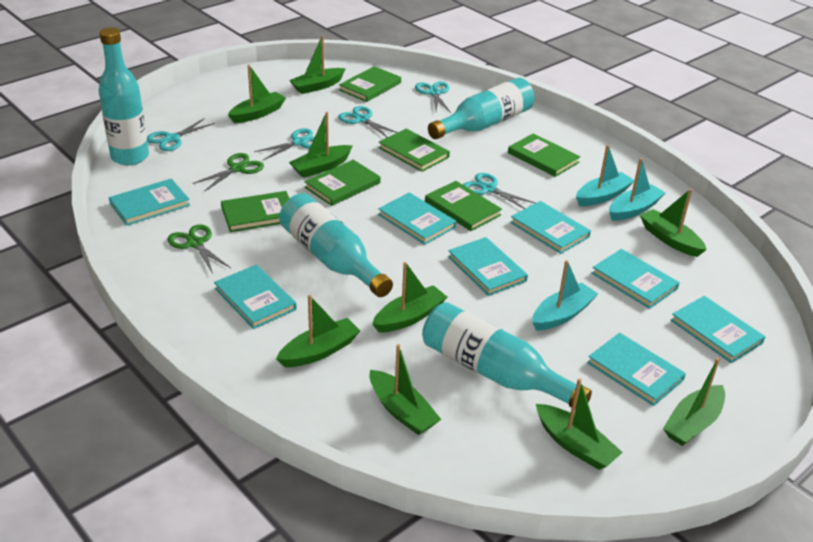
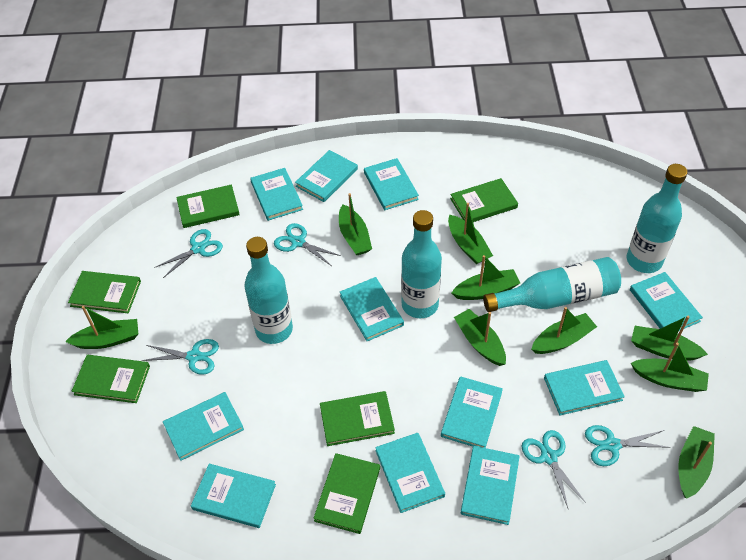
green scissors: [167,224,231,274] [192,153,264,192] = 2 -> none = 0
turquoise boat: [532,260,598,331] [576,145,635,206] [609,158,666,221] = 3 -> none = 0
turquoise book: [109,179,190,226] [214,265,297,329] [378,192,457,245] [448,237,528,296] [510,201,591,254] [587,333,686,406] [592,249,680,309] [671,296,765,363] = 8 -> [163,392,244,461] [191,464,276,528] [250,168,303,221] [295,150,358,202] [340,277,404,341] [364,158,419,210] [375,433,445,513] [441,376,503,448] [461,446,520,525] [544,360,625,415] [630,272,703,331] = 11

